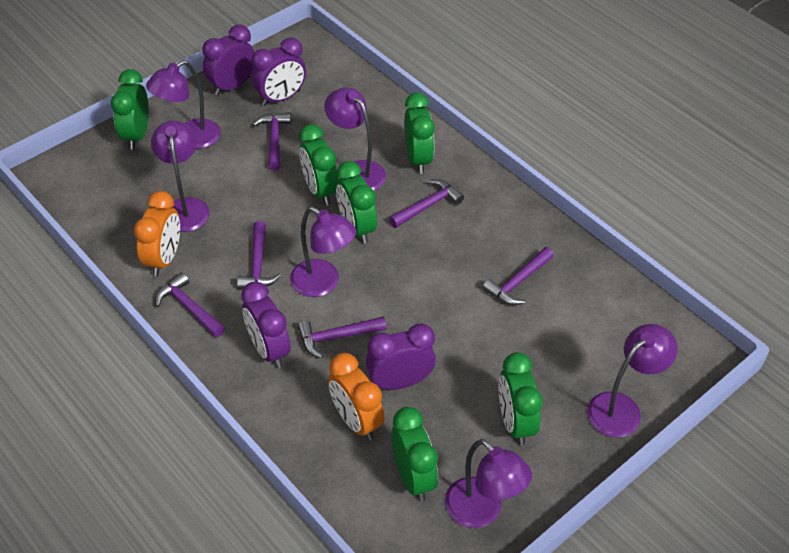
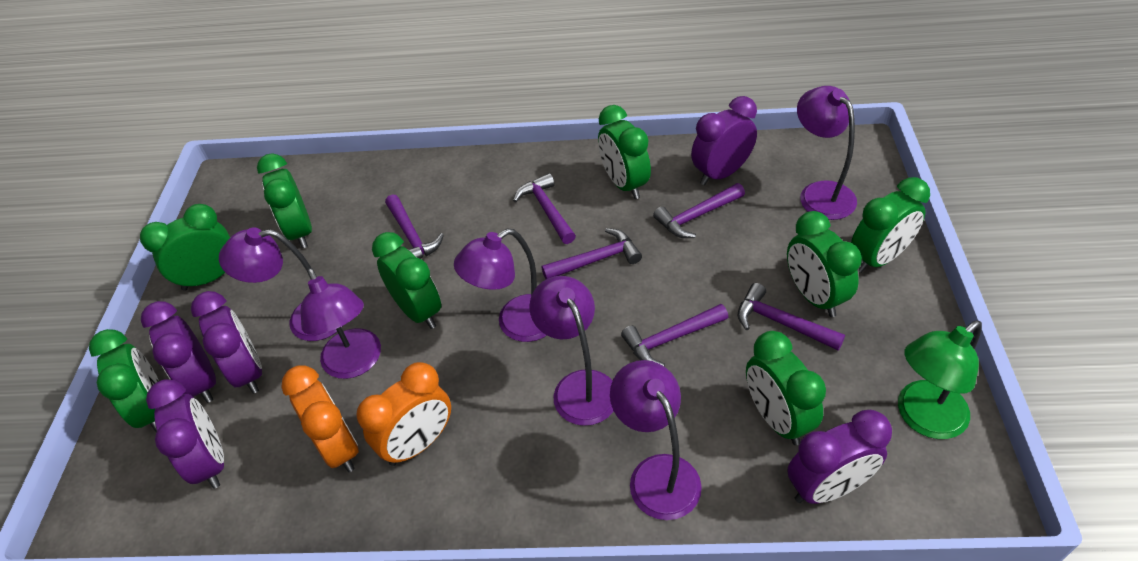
green clock: [111,69,149,150] [299,124,338,205] [336,161,377,244] [391,407,438,501] [404,93,435,174] [499,352,543,445] = 6 -> [89,329,159,432] [140,204,230,291] [257,153,312,248] [372,232,441,329] [598,105,651,199] [746,331,826,445] [787,211,862,317] [851,177,930,273] = 8
green lamp: none = 0 -> [898,320,982,439] = 1
purple clock: [202,25,254,96] [241,282,291,368] [251,38,306,106] [366,323,436,390] = 4 -> [141,301,216,403] [146,380,224,489] [191,291,262,394] [691,96,757,185] [787,410,892,504] = 5

